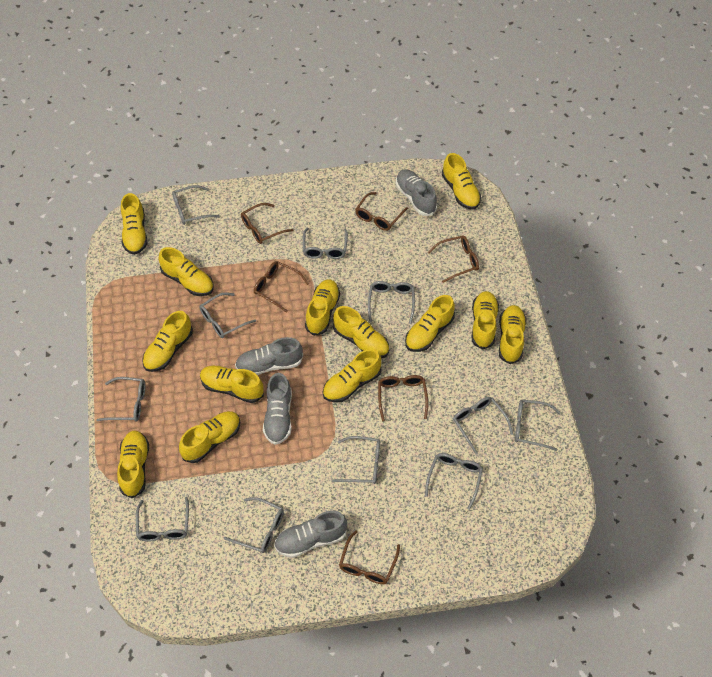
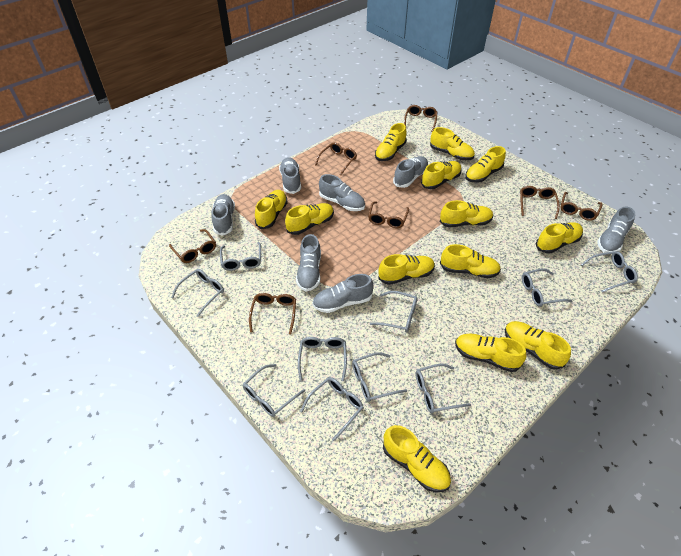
brown glasses: [241,203,293,244] [254,261,309,313] [339,530,400,584] [355,192,408,231] [378,375,428,421] [428,236,479,283] = 6 -> [169,229,216,263] [249,293,296,334] [315,142,357,176] [368,202,409,228] [404,105,437,132] [520,186,560,219] [560,192,602,221] = 7
grey glasses: [96,377,145,422] [136,497,189,542] [172,185,220,225] [200,292,256,338] [224,497,284,553] [303,228,348,259] [332,436,380,484] [368,281,415,324] [425,453,483,510] [453,397,513,454] [515,399,561,451] = 11 -> [171,269,224,317] [220,242,261,271] [243,364,305,417] [298,337,347,381] [300,377,364,441] [352,352,407,402] [370,291,418,332] [415,364,471,413] [522,268,572,307] [581,251,638,292] = 10
grey shoe: [235,337,303,375] [263,373,292,445] [274,511,347,558] [396,170,437,216] = 4 -> [211,194,235,236] [279,157,301,194] [296,234,321,292] [312,274,374,313] [319,174,365,211] [393,156,429,188] [597,207,635,253] = 7

